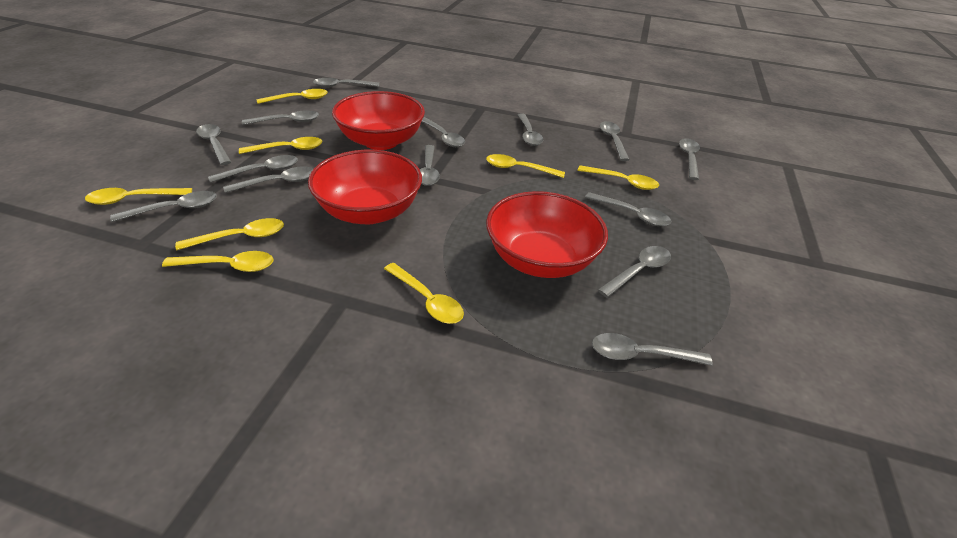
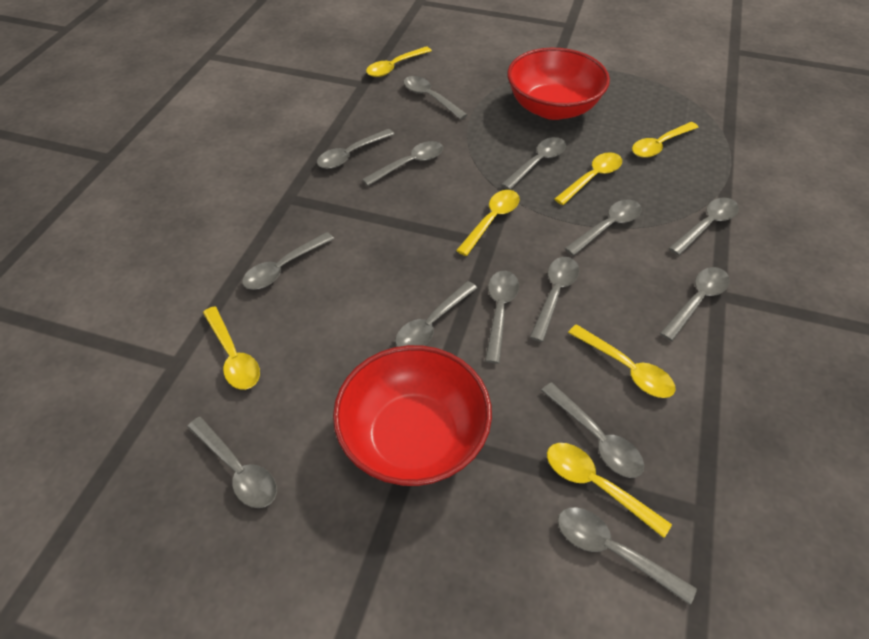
red bowl: [308,150,422,224] [332,91,425,150] [486,191,608,278] = 3 -> [333,345,492,486] [507,48,610,120] = 2
yellow spoon: [85,188,192,205] [162,251,274,272] [175,218,284,250] [239,137,322,154] [257,89,328,104] [384,263,464,324] [486,154,565,178] [577,165,659,190] = 8 -> [203,306,260,390] [366,46,432,77] [456,190,520,256] [547,443,672,538] [554,152,622,205] [568,324,676,398] [632,122,699,158] = 7

